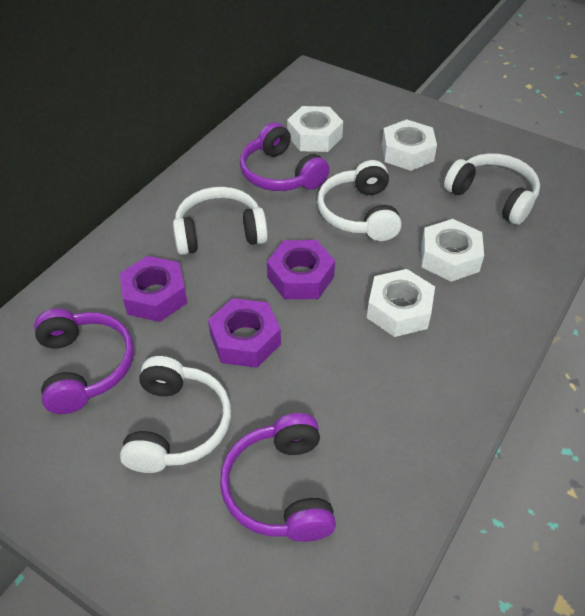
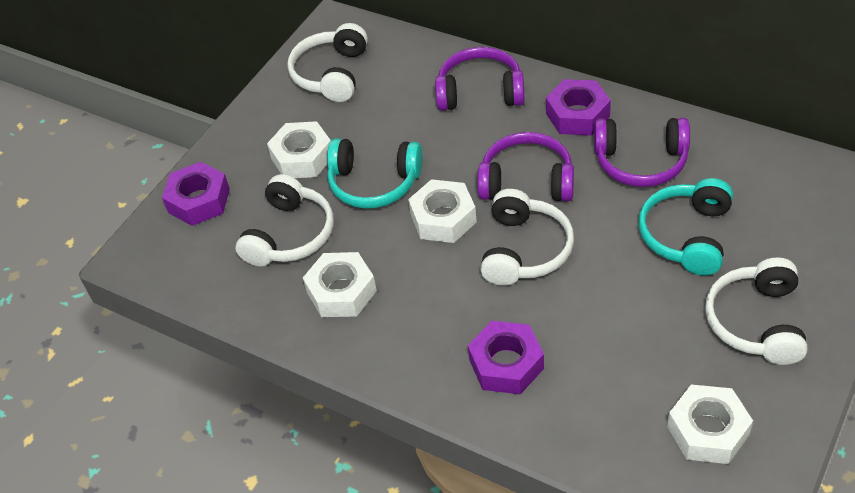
turquoise headphones: none = 0 -> [327,138,423,209] [639,178,733,275] = 2

